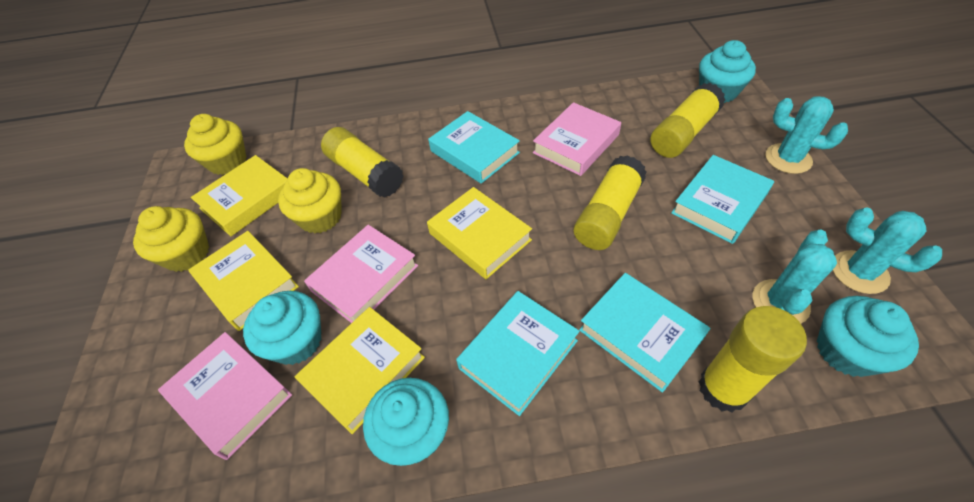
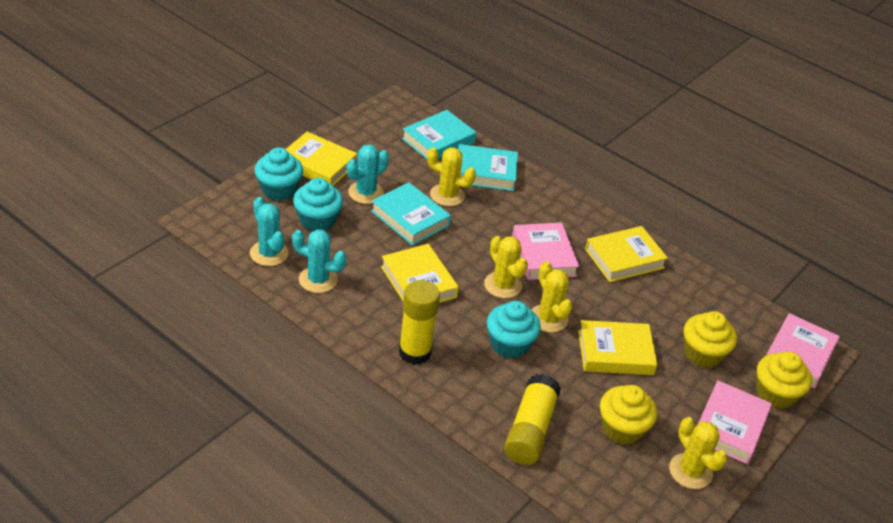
turquoise book: [428,111,520,184] [456,291,580,416] [579,273,710,393] [671,155,774,244] = 4 -> [371,182,451,246] [402,110,476,159] [458,144,518,191] = 3
turquoise cupcake: [243,291,321,365] [363,378,449,466] [699,40,756,103] [817,296,919,377] = 4 -> [254,148,303,201] [293,178,343,231] [487,301,541,358] = 3
yellow cactus: none = 0 -> [427,147,476,207] [484,236,528,299] [532,261,572,333] [669,417,728,489] = 4
yellow glue stick: [321,127,403,198] [574,155,647,250] [650,83,725,158] [699,306,807,413] = 4 -> [399,280,440,365] [504,374,561,465] = 2

